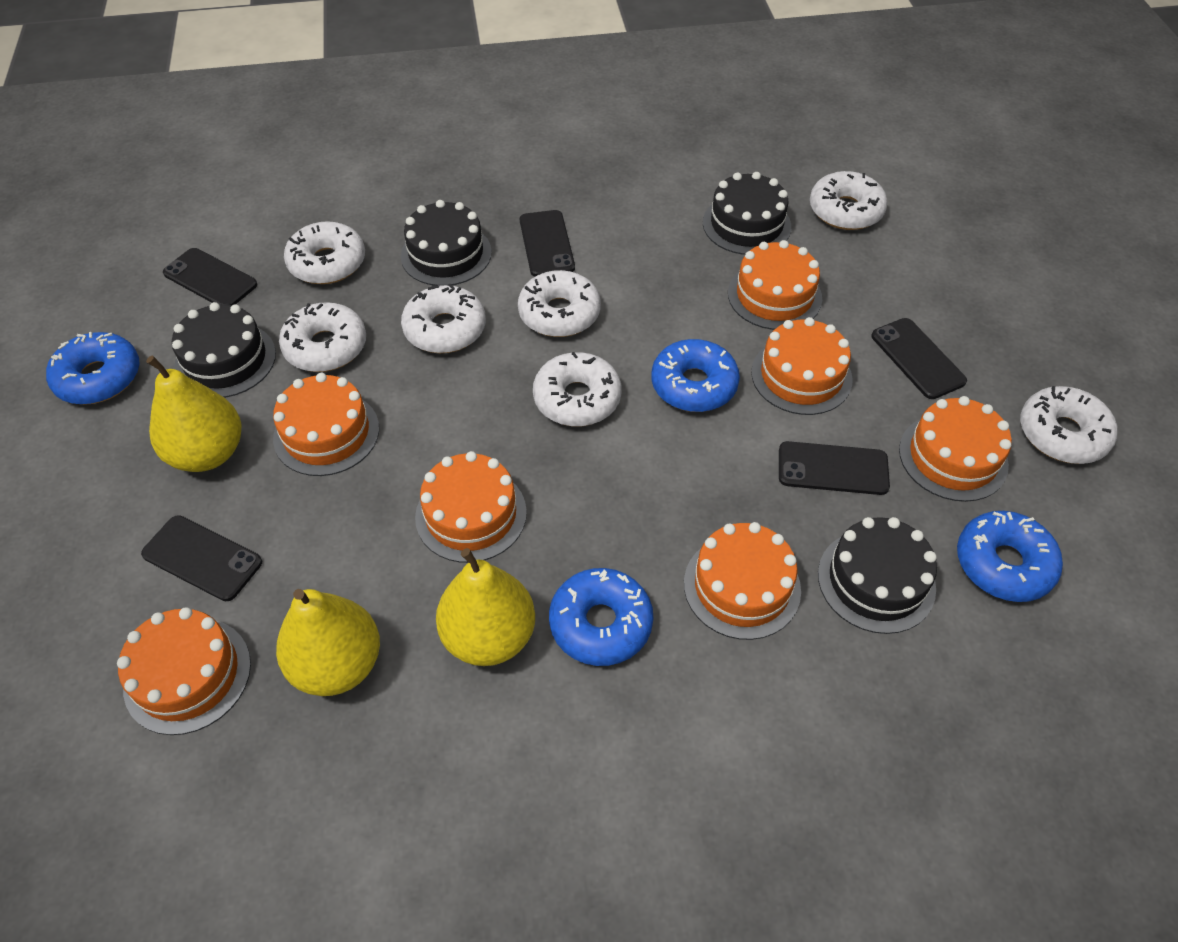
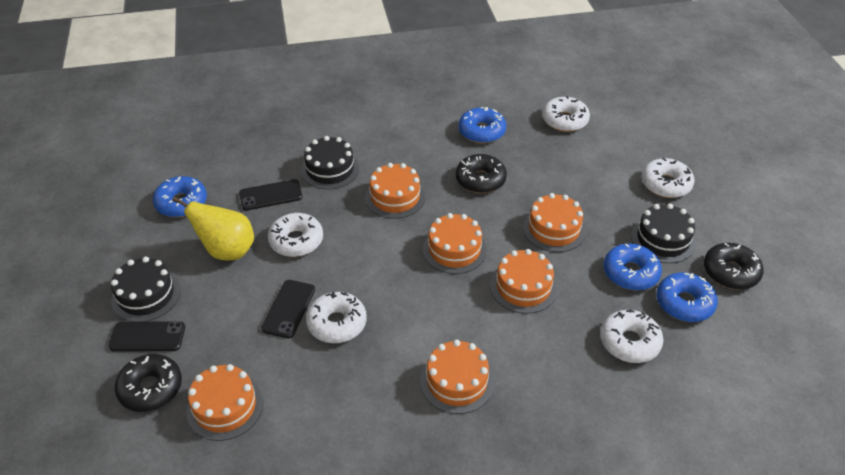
black cake: [172,302,276,398] [401,200,492,286] [703,172,791,255] [818,517,937,634] = 4 -> [111,257,181,322] [301,136,359,190] [631,203,696,263] = 3
black donut: none = 0 -> [115,354,182,412] [456,154,507,193] [704,243,764,290] = 3
black phone: [141,515,262,601] [163,248,257,305] [520,210,575,277] [779,441,890,495] [872,318,967,399] = 5 -> [108,322,185,351] [239,179,303,211] [261,280,315,338] = 3
orange cake: [117,607,251,735] [273,373,379,476] [415,451,527,563] [684,522,801,640] [728,240,822,330] [751,317,853,415] [899,396,1012,502] = 7 -> [186,364,263,441] [365,163,425,219] [420,340,494,414] [423,213,487,274] [490,249,557,314] [523,193,586,252] = 6
white donut: [279,302,366,372] [284,221,365,284] [401,284,486,353] [518,270,601,337] [533,352,621,426] [810,171,887,230] [1020,386,1117,464] = 7 -> [268,213,323,257] [306,292,367,343] [542,96,590,132] [600,309,663,363] [642,158,694,198] = 5
yellow pear: [146,356,242,472] [276,589,380,696] [436,548,535,666] = 3 -> [172,196,254,261] = 1

